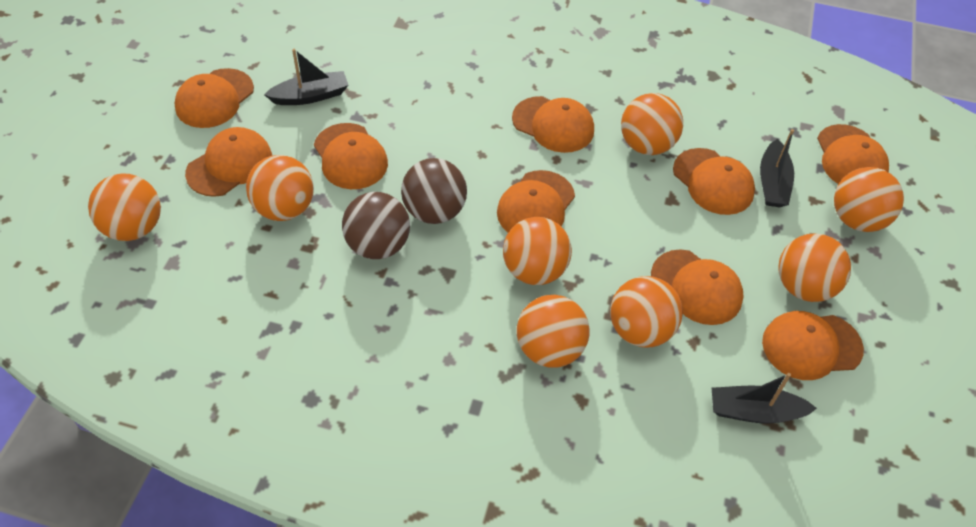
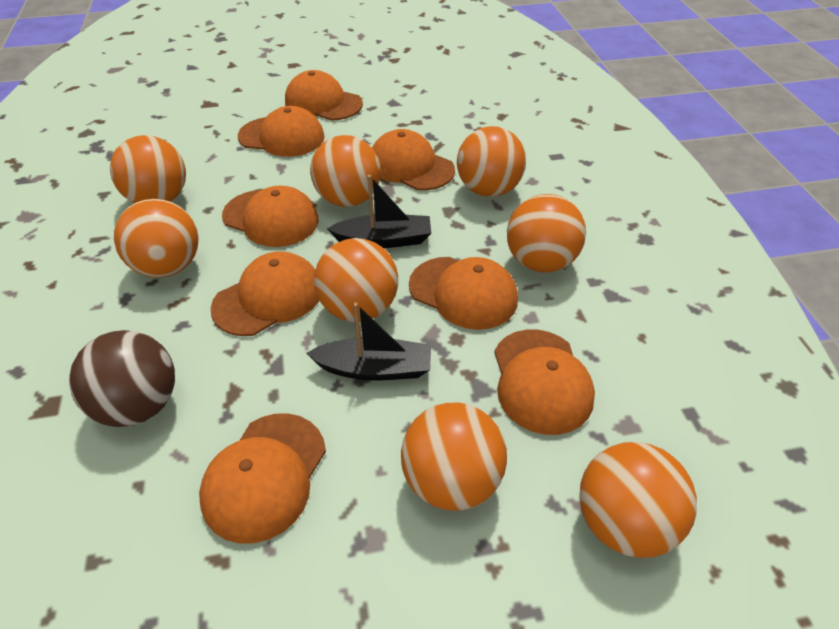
black boat: [264,49,349,105] [712,373,817,423] [760,129,794,207] = 3 -> [306,302,431,380] [327,175,431,248] = 2
brown ball: [342,192,410,259] [401,158,467,224] = 2 -> [69,330,175,427] = 1
orange cap: [174,68,254,128] [185,127,272,197] [314,123,388,189] [497,170,575,233] [512,96,594,153] [651,249,744,325] [673,148,755,215] [762,311,864,380] [817,124,889,184] = 9 -> [199,413,326,544] [211,251,319,336] [222,186,319,247] [238,106,325,157] [285,70,363,121] [372,129,455,191] [409,257,518,330] [494,329,595,435] = 8

